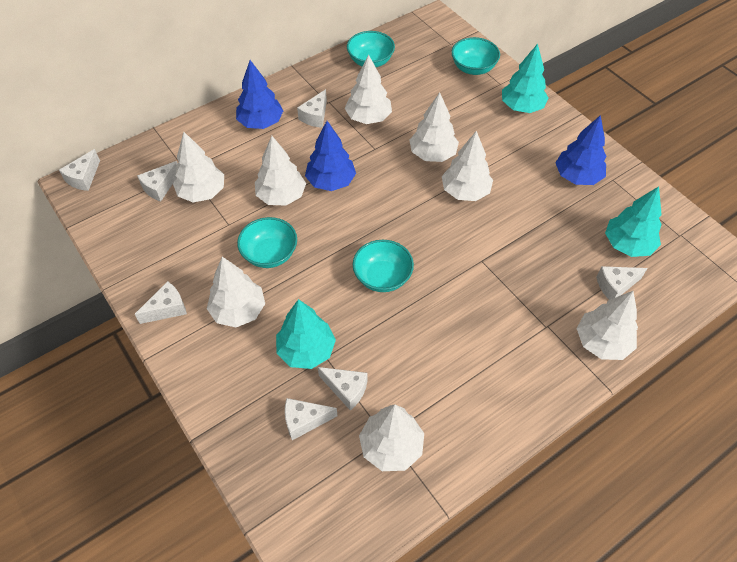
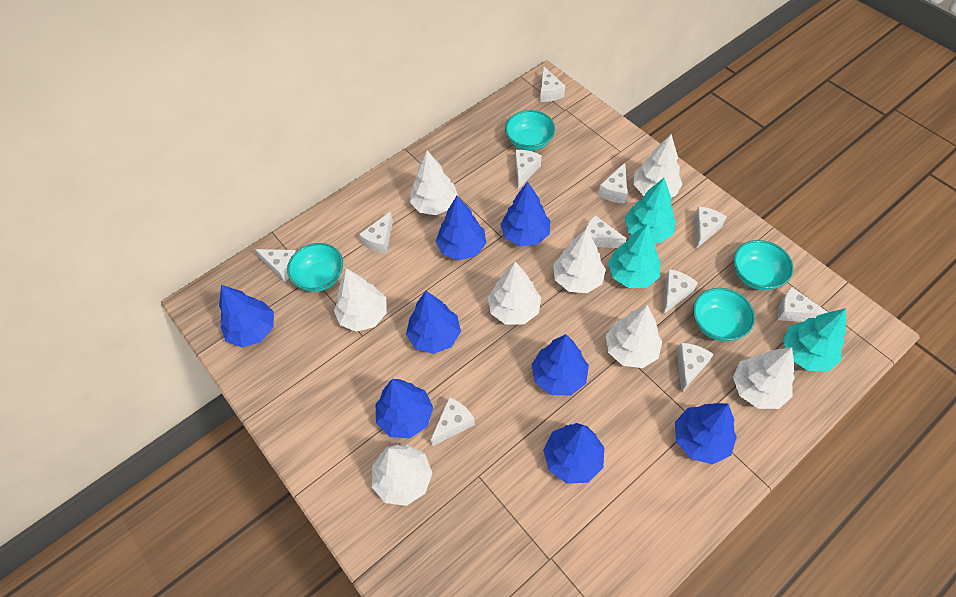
blue tree: [236,60,283,129] [305,121,356,191] [555,115,607,185] = 3 -> [219,285,274,348] [376,379,433,438] [406,291,461,354] [436,196,486,260] [500,181,550,246] [531,334,589,395] [543,423,604,484] [675,403,737,464] = 8
white cheese: [59,149,100,191] [135,281,187,324] [137,161,178,202] [285,398,337,440] [297,89,327,128] [318,367,367,411] [596,266,647,300] = 7 -> [255,249,296,282] [359,212,393,254] [431,397,475,446] [515,150,542,189] [540,66,565,102] [586,215,627,248] [598,163,627,204] [663,269,698,314] [677,343,713,392] [694,206,727,249] [777,287,828,322] = 11

